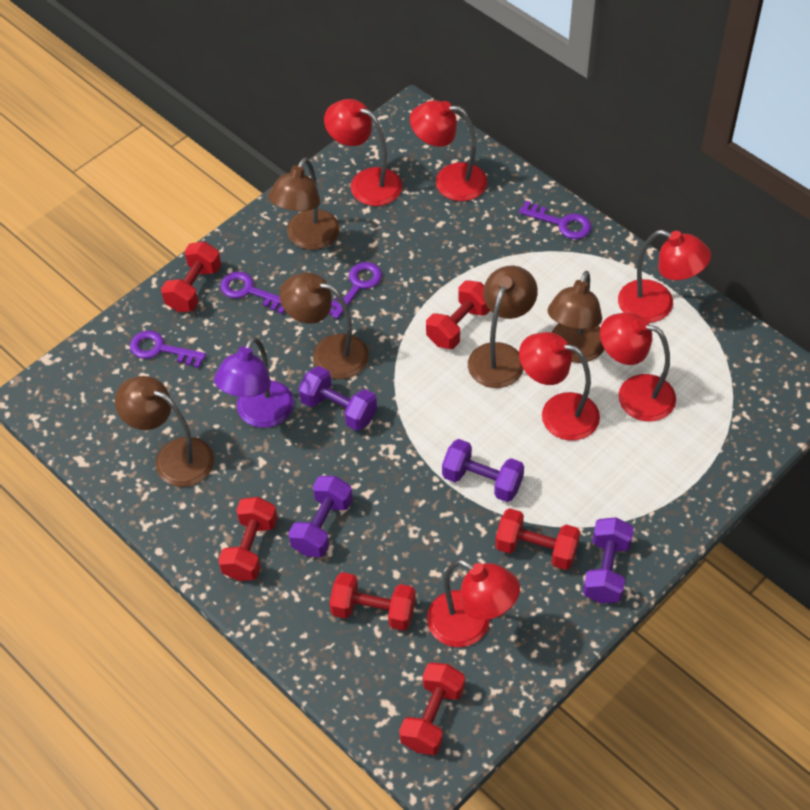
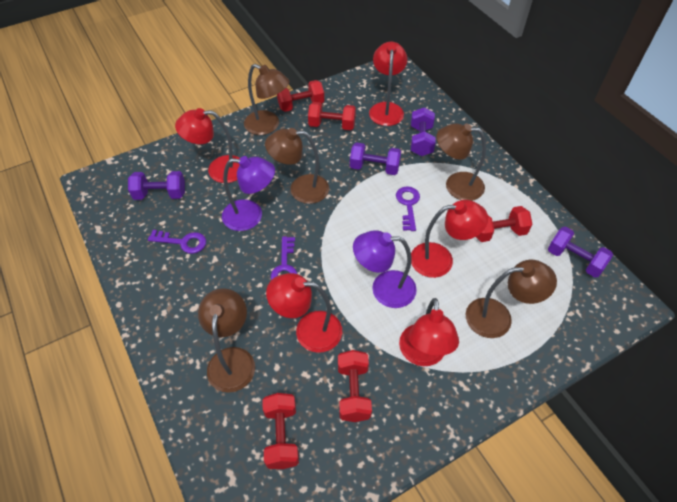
purple key: [130,331,206,368] [220,272,285,314] [329,262,382,319] [519,201,591,239] = 4 -> [148,230,206,254] [271,236,297,280] [396,186,420,231] = 3
purple lamp: [214,337,294,428] = 1 -> [222,156,275,231] [353,230,417,308] = 2
red dumbbell: [161,241,221,312] [218,497,278,581] [329,572,416,631] [399,662,465,755] [426,280,490,349] [495,508,580,570] = 6 -> [262,393,299,469] [277,80,324,112] [308,102,356,130] [338,350,372,422] [476,206,532,242] = 5
red lamp: [324,99,402,206] [410,100,487,201] [427,559,520,647] [519,332,600,441] [600,312,676,422] [618,230,711,323] = 6 -> [175,108,240,183] [266,273,342,353] [369,41,408,126] [399,298,459,366] [411,200,488,278] = 5

